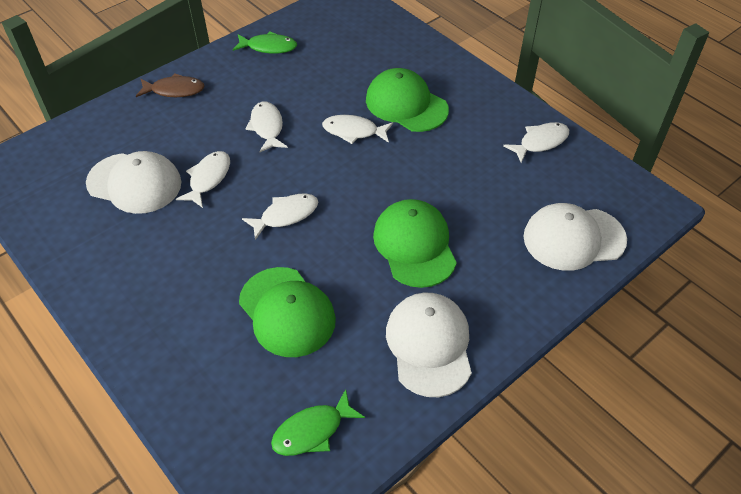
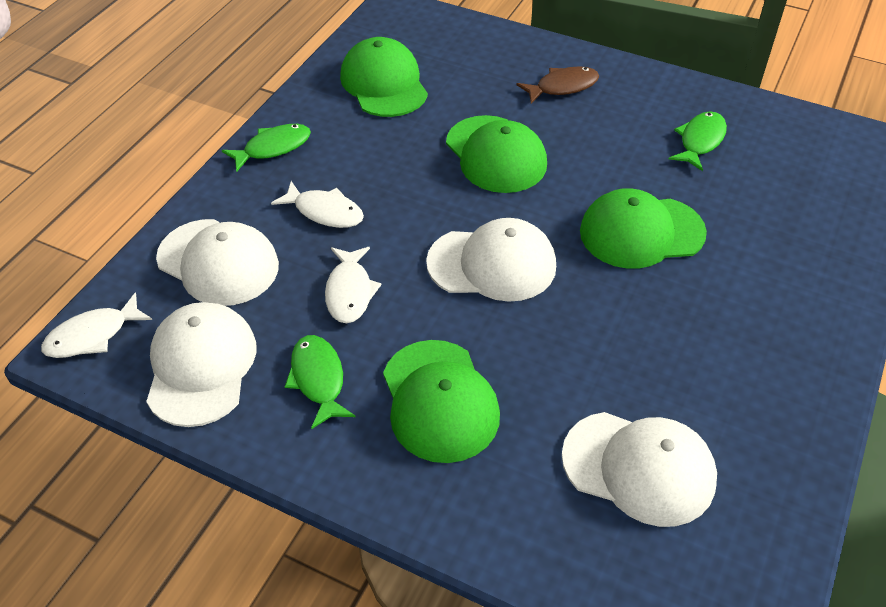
green cap: [239,267,336,357] [366,68,449,132] [373,199,457,288] = 3 -> [340,37,428,117] [383,340,500,463] [446,115,547,193] [580,188,707,269] = 4
green fish: [233,32,297,54] [271,389,365,456] = 2 -> [222,124,311,171] [285,335,355,429] [669,111,727,171] = 3
white cap: [86,151,182,214] [386,293,472,397] [523,203,627,271] = 3 -> [146,302,256,427] [156,219,279,306] [426,218,556,302] [562,412,717,527] = 4
white fish: [176,151,230,208] [242,194,318,240] [245,102,288,152] [322,115,393,144] [503,122,569,163] = 5 -> [41,292,152,358] [271,181,364,228] [325,247,382,323] = 3

